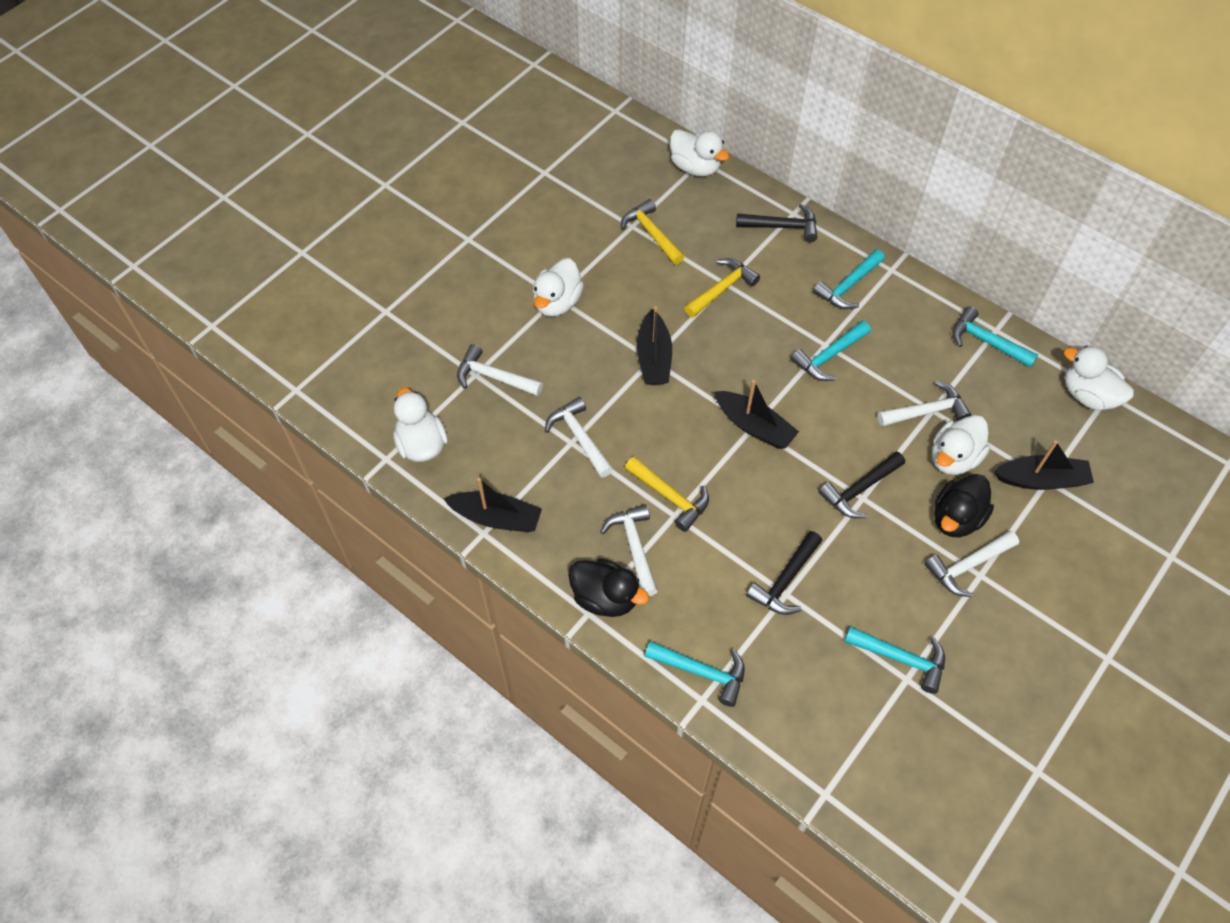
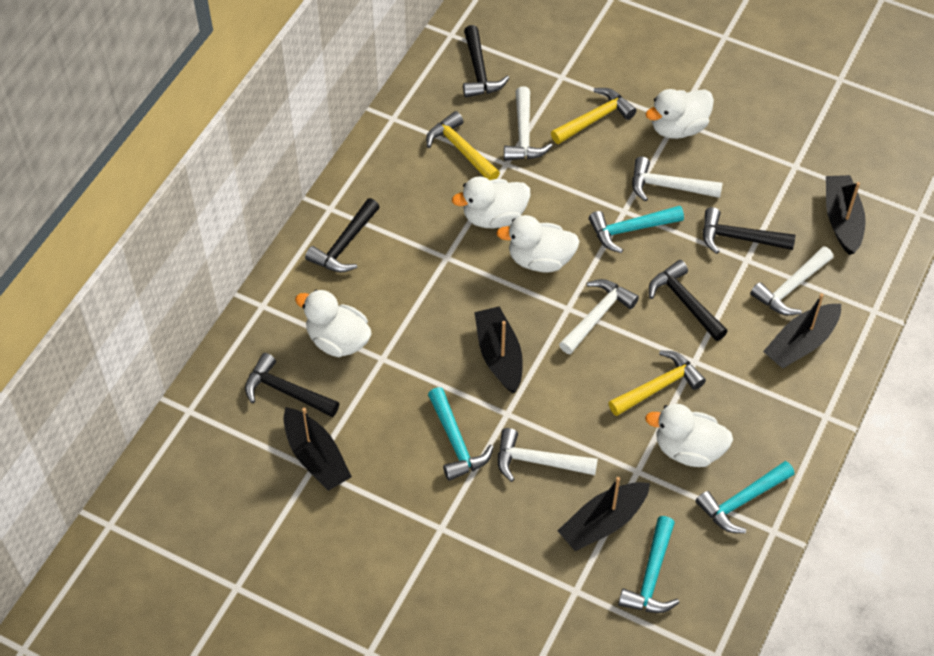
black boat: [443,478,542,532] [637,306,672,385] [714,380,799,449] [994,440,1094,490] = 4 -> [283,407,352,491] [474,306,523,393] [558,477,650,551] [763,293,841,369] [826,175,866,255] = 5
black duck: [568,558,649,617] [934,474,994,537] = 2 -> none = 0
black hammer: [736,204,817,242] [746,531,822,615] [818,451,905,518] = 3 -> [245,353,339,417] [305,198,379,273] [463,25,509,98] [649,260,728,341] [703,207,795,254] = 5
turquoise hammer: [645,641,745,707] [791,321,871,381] [813,249,885,309] [844,626,945,694] [952,306,1038,368] = 5 -> [428,387,494,481] [589,206,684,253] [618,516,679,613] [696,461,794,533] = 4

